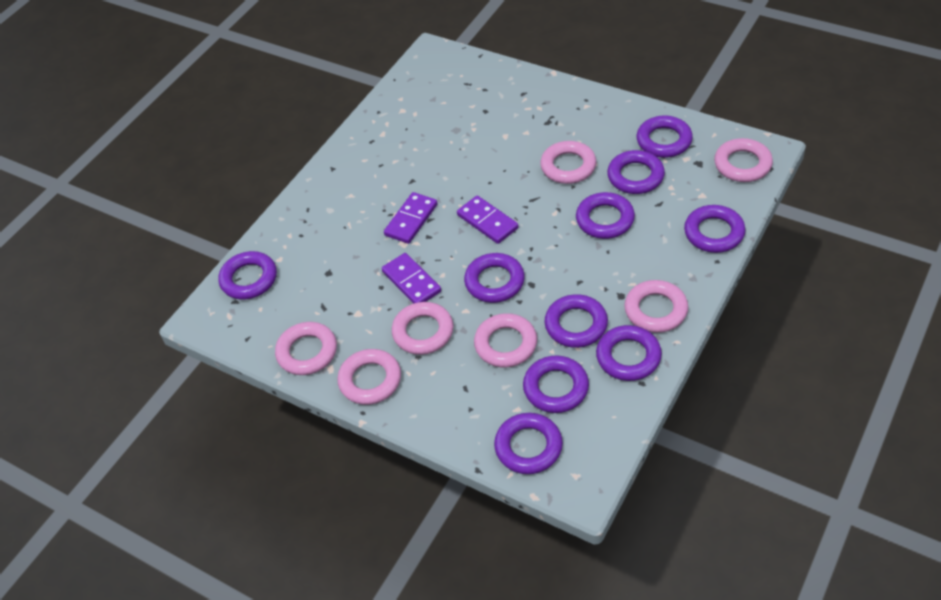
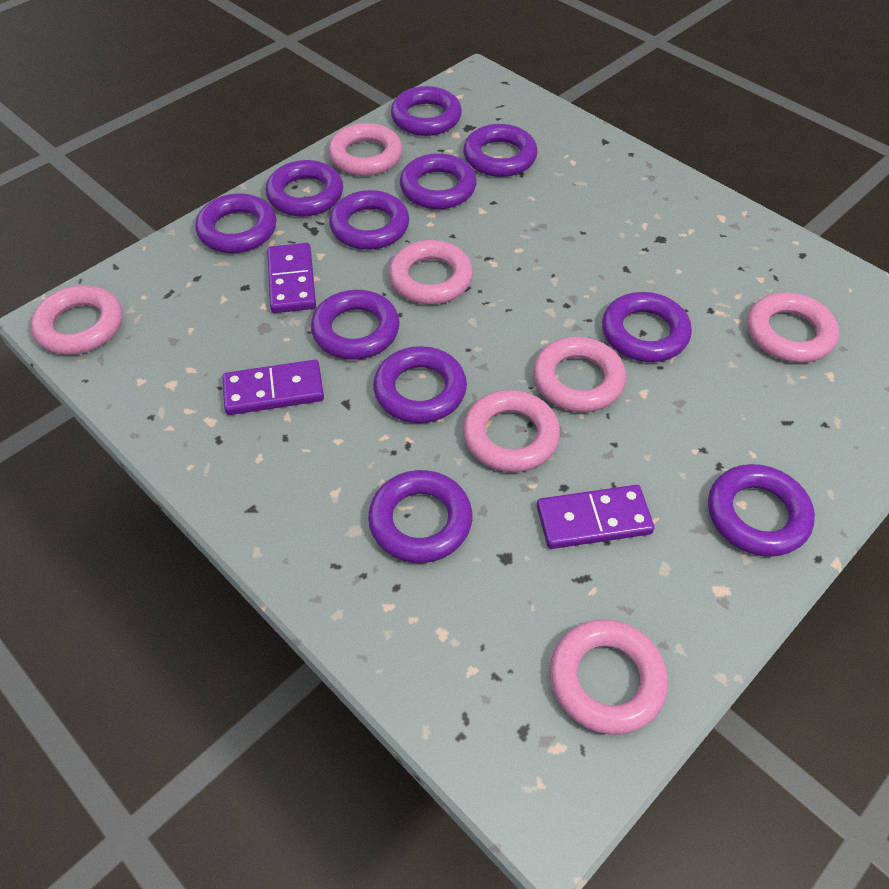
purple ring: [219,251,277,300] [464,253,525,303] [494,413,563,474] [523,355,589,413] [544,294,608,348] [576,192,635,239] [596,325,662,381] [607,150,665,194] [637,116,693,158] [684,205,746,253] = 10 -> [195,193,276,253] [266,160,343,217] [311,290,400,360] [329,190,409,250] [368,470,472,563] [373,346,467,423] [391,86,462,136] [400,153,477,209] [463,124,538,177] [602,292,692,362] [708,464,815,557] = 11

